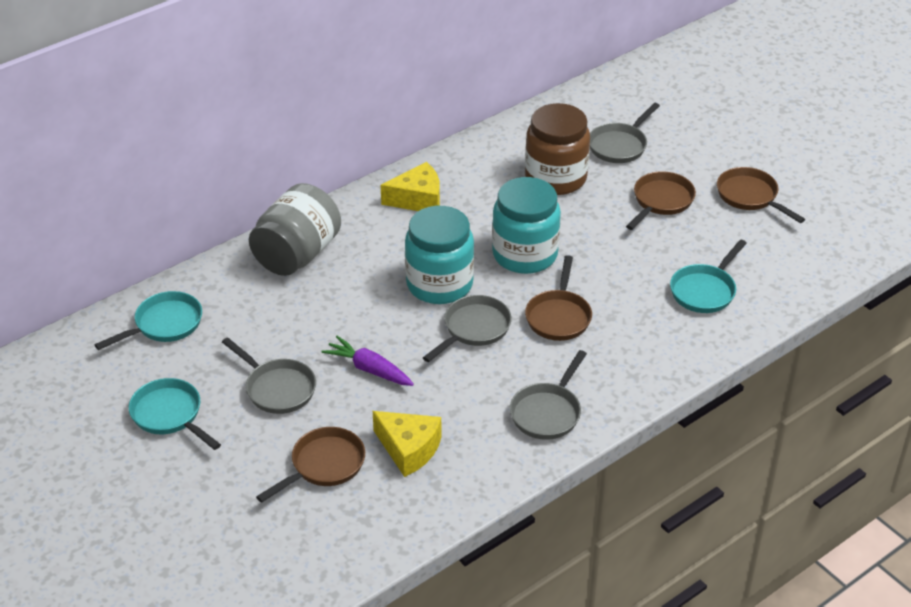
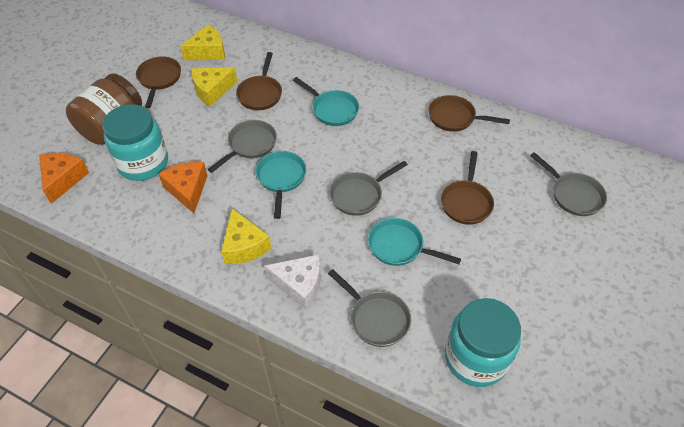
grey jar: [249,183,341,276] = 1 -> none = 0
orange cheese: none = 0 -> [39,153,89,204] [159,162,208,213] = 2
purple carrot: [321,336,414,386] = 1 -> none = 0
white cheese: none = 0 -> [264,254,320,309] = 1
yellow cheese: [373,411,442,477] [381,162,440,211] = 2 -> [180,25,225,60] [191,67,238,107] [221,208,272,264] = 3

